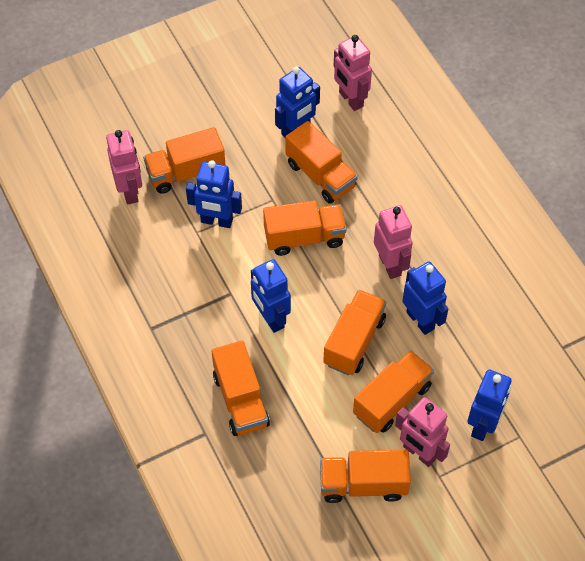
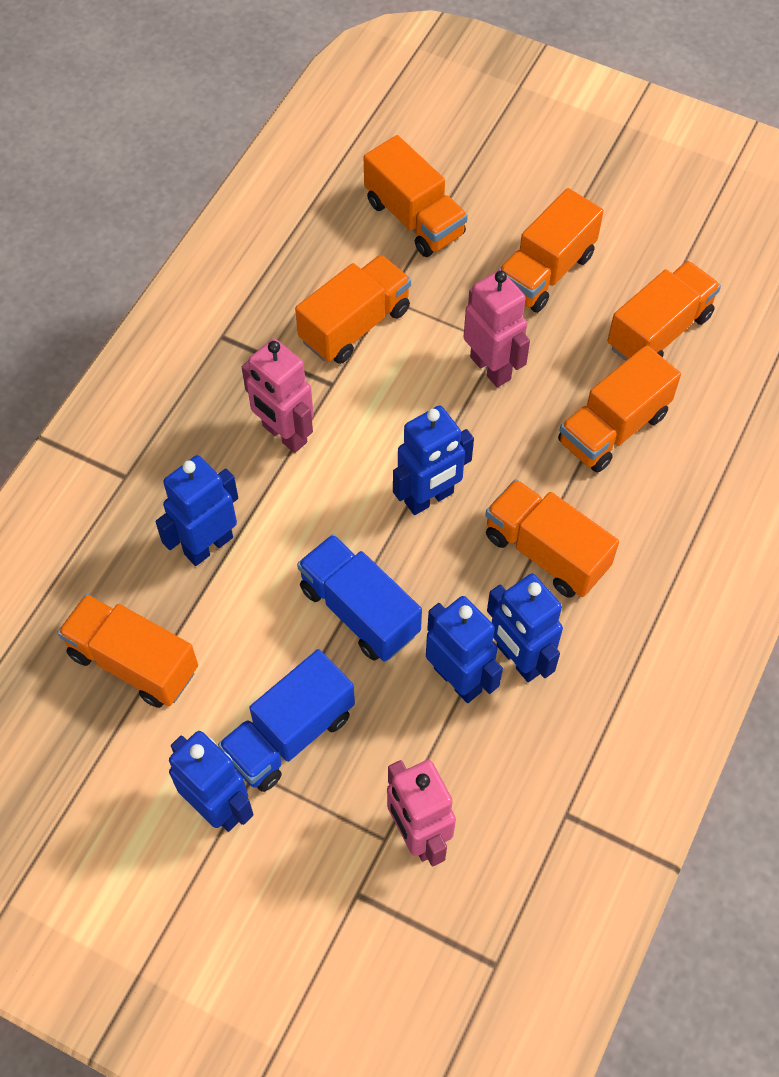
blue truck: none = 0 -> [218,649,355,792] [297,534,422,662] = 2
pink robot: [106,130,142,205] [334,35,372,111] [374,205,413,279] [395,397,450,467] = 4 -> [242,339,314,453] [387,760,456,866] [464,270,530,387] = 3

